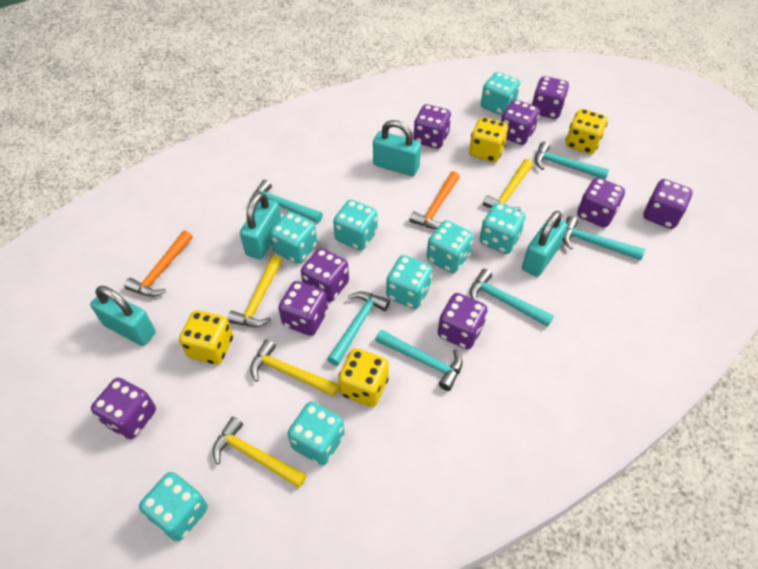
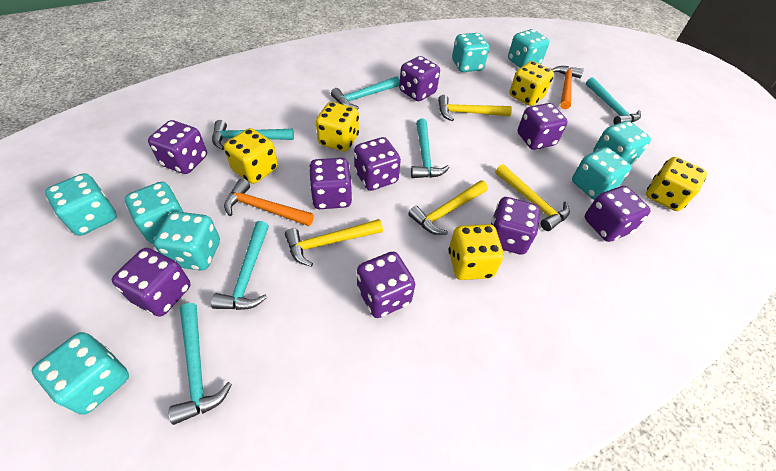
turquoise padlock: [90,286,156,346] [240,192,281,259] [373,120,421,176] [522,211,567,277] = 4 -> none = 0
yellow dice: [179,310,233,365] [338,348,389,407] [469,117,508,162] [566,109,607,154] = 4 -> [224,128,278,184] [316,102,359,152] [449,224,504,280] [509,61,554,106] [646,157,707,211] = 5

